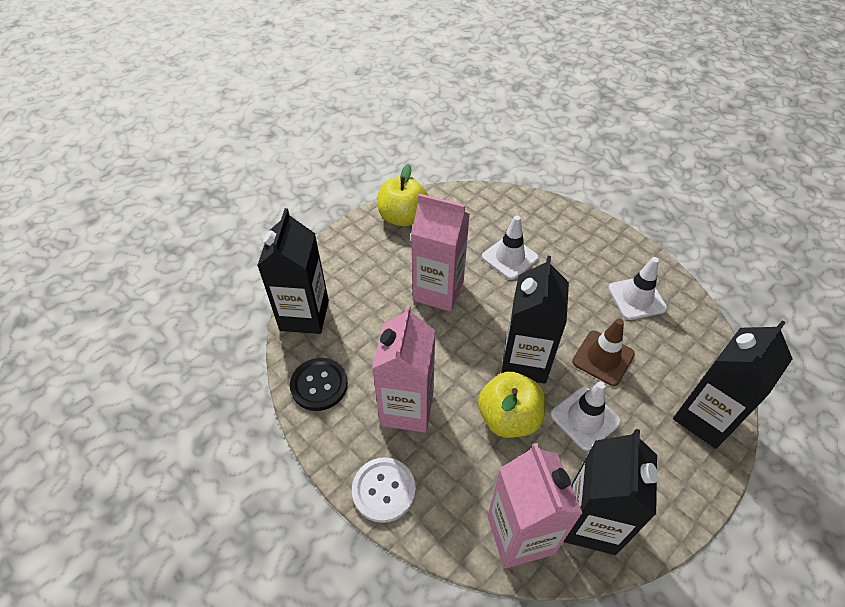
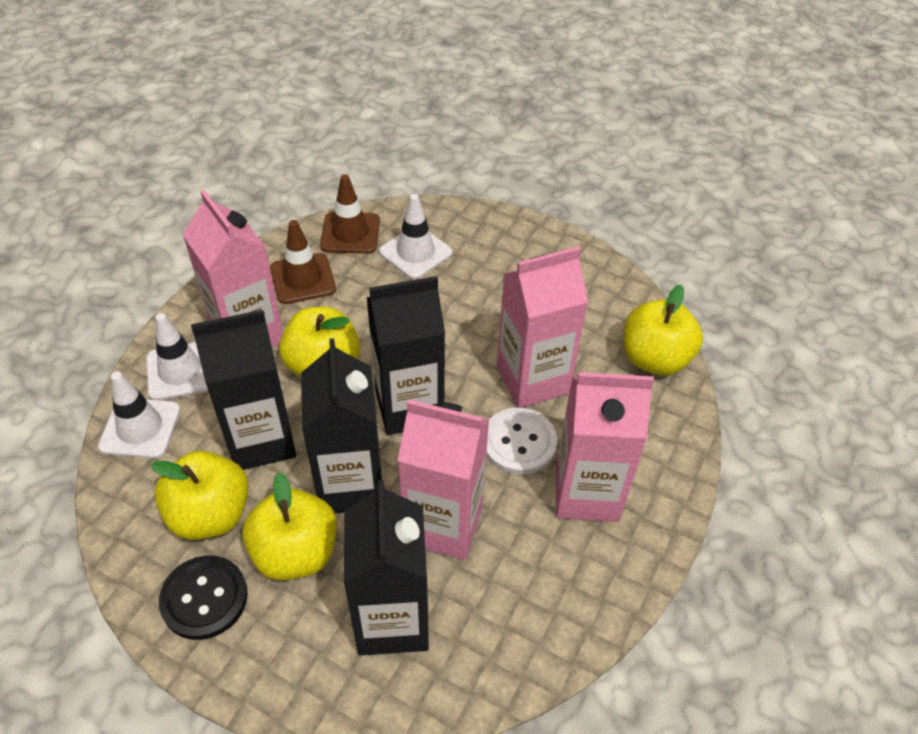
brown traffic cone: [572,319,635,386] = 1 -> [270,220,336,304] [320,174,380,254] = 2
pink carton: [372,305,436,433] [411,194,470,312] [487,443,583,568] = 3 -> [183,190,283,347] [397,399,489,560] [497,246,588,408] [556,372,654,522] = 4
yellow apple: [378,164,428,227] [478,372,545,438] = 2 -> [151,451,249,540] [242,472,337,581] [279,307,360,377] [624,285,703,376] = 4

